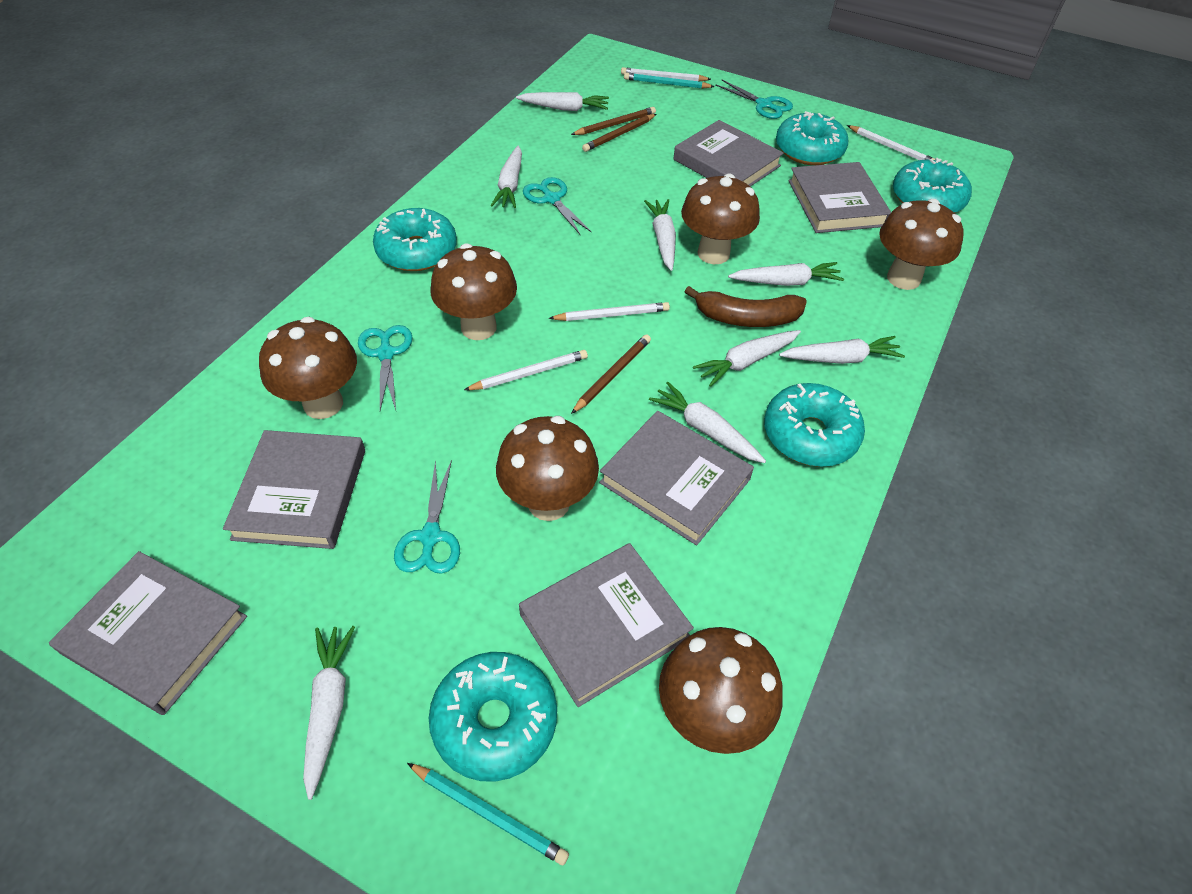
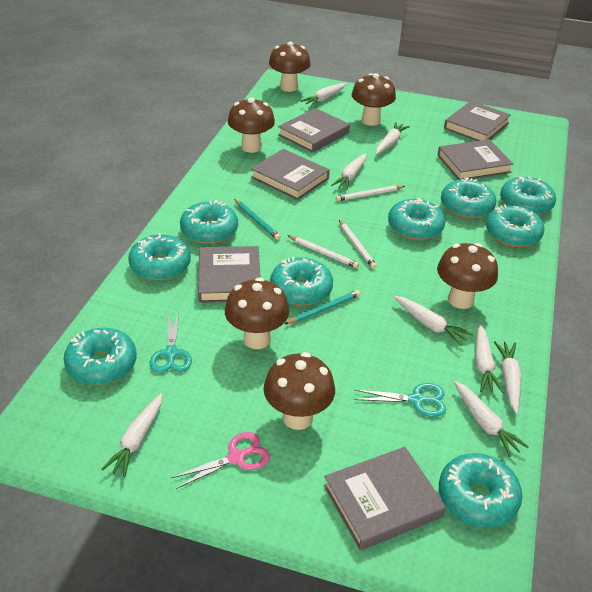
brown banana: [685,286,807,327] = 1 -> none = 0
brown pencil: [571,107,656,135] [571,334,651,414] [582,114,656,152] = 3 -> none = 0
pink scissors: none = 0 -> [171,432,270,489] = 1
turquoise donut: [373,208,457,271] [429,652,557,782] [764,383,865,467] [776,111,849,165] [893,158,972,213] = 5 -> [63,328,137,385] [128,233,191,281] [180,200,238,244] [270,257,333,306] [388,198,445,240] [439,453,522,528] [441,177,496,219] [486,205,545,247] [500,176,556,215] = 9
turquoise scissors: [358,325,413,410] [394,460,460,574] [523,177,591,234] [715,80,793,119] = 4 -> [150,312,192,373] [354,383,446,417] = 2
white pencil: [464,350,588,390] [549,302,670,321] [621,67,711,81] [847,125,935,160] = 4 -> [288,236,359,268] [336,185,405,201] [339,220,377,269] = 3

